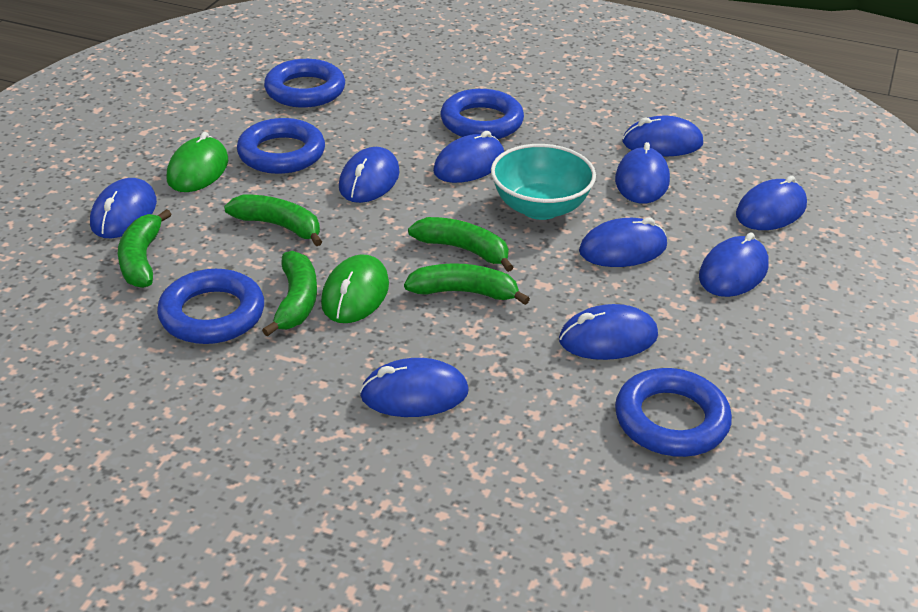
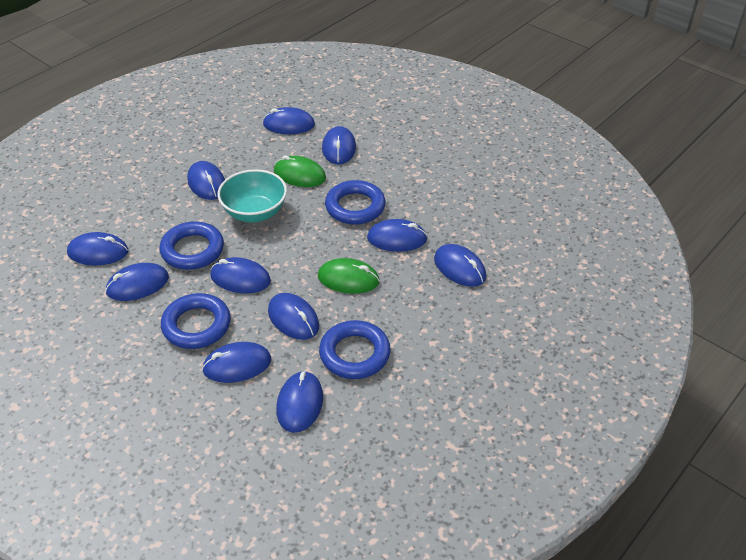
blue mouse: [90,178,157,238] [339,147,400,203] [360,358,469,417] [433,131,504,183] [559,304,658,360] [579,217,667,267] [615,142,670,204] [623,116,703,157] [699,232,769,297] [736,176,807,230] = 10 -> [67,232,128,266] [105,263,169,301] [187,161,225,200] [202,342,271,383] [210,257,271,294] [263,107,315,134] [268,293,319,340] [276,371,323,433] [322,126,356,165] [367,219,428,252] [434,244,486,287] = 11
blue ring: [157,269,264,344] [237,118,325,174] [264,59,345,108] [441,89,524,139] [615,368,732,457] = 5 -> [159,221,224,270] [161,293,231,349] [319,320,391,379] [325,180,386,225] = 4
green banana: [118,209,172,288] [224,195,322,246] [262,251,317,337] [404,263,530,305] [408,217,514,272] = 5 -> none = 0

